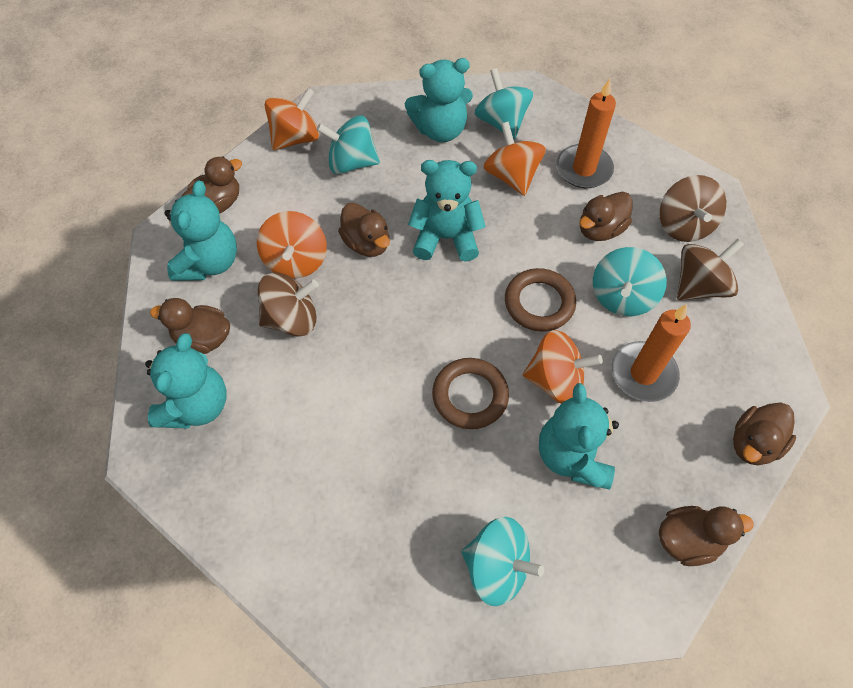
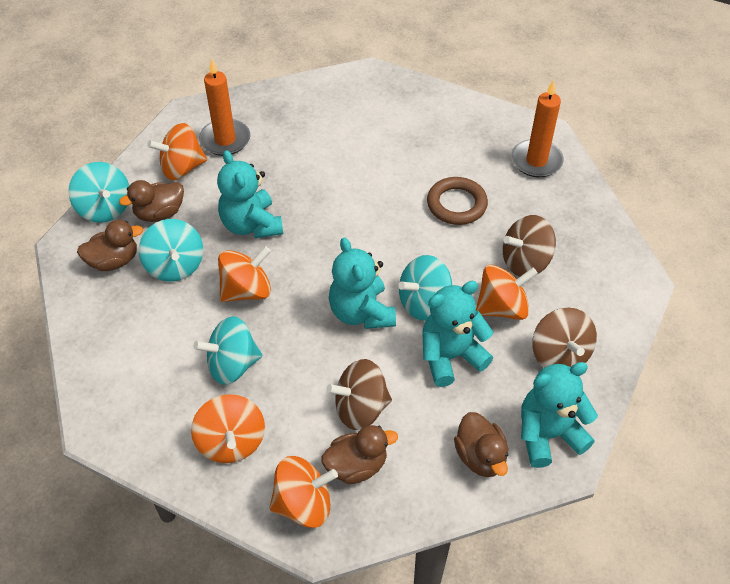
brown duck: [150,298,230,354] [181,156,242,214] [338,203,390,257] [579,192,633,241] [659,506,754,566] [733,402,796,465] = 6 -> [77,220,143,271] [119,180,184,222] [321,425,398,484] [454,412,508,477] = 4
brown ring: [432,358,509,429] [505,268,576,332] = 2 -> [427,177,488,225] = 1
orange spinning top: [257,211,327,279] [265,88,319,150] [483,121,546,196] [523,330,603,404] = 4 -> [147,123,207,180] [191,394,265,463] [218,246,271,302] [269,456,338,528] [476,264,538,320] = 5
turquoise teddy bear: [145,333,227,429] [165,180,237,281] [405,58,473,142] [408,160,486,262] [539,383,619,489] = 5 -> [217,150,283,238] [329,238,396,329] [422,281,493,387] [521,362,598,468] = 4

